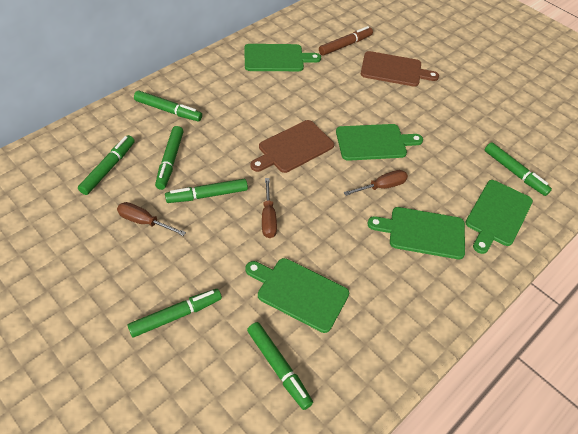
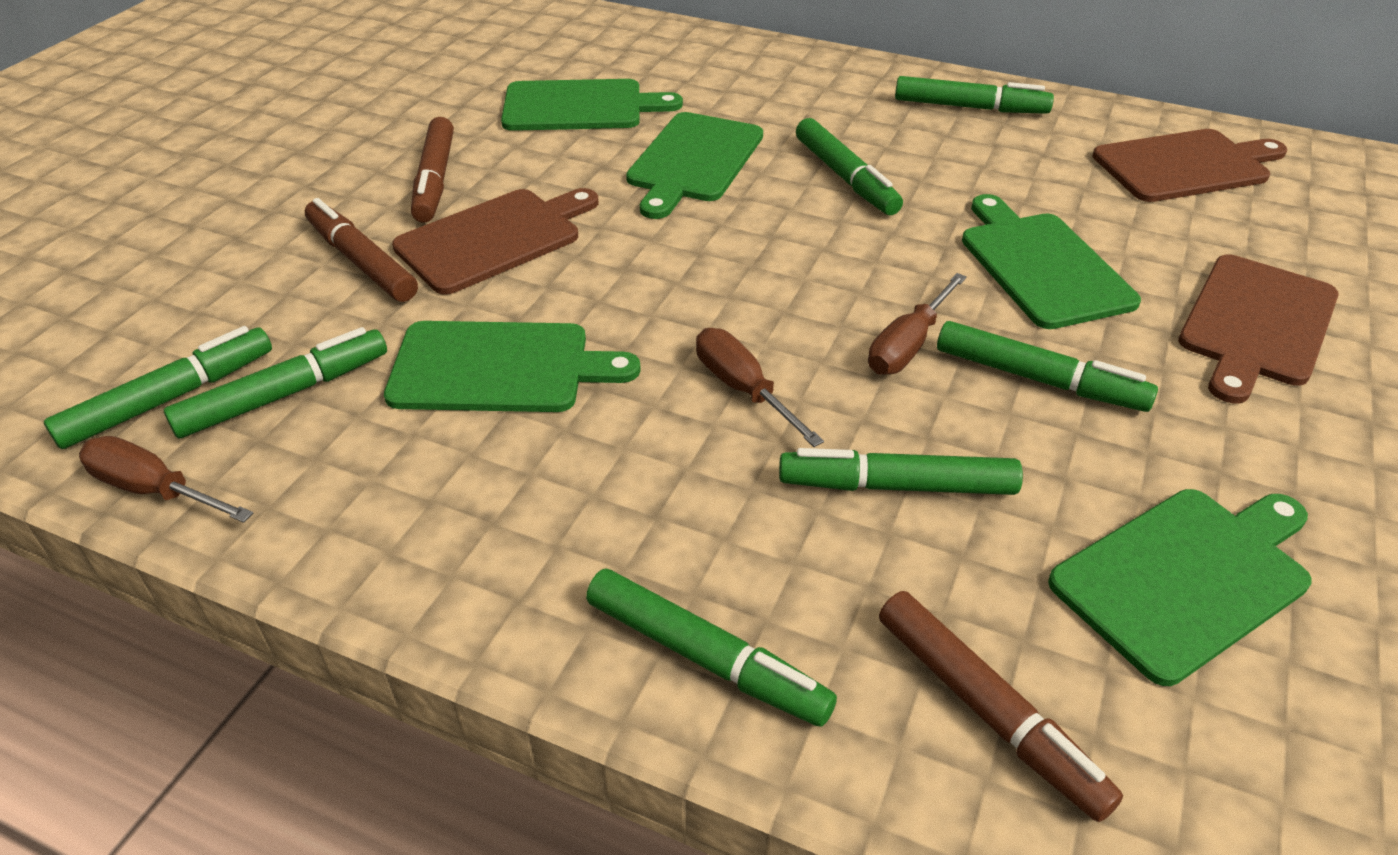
brown cutting board: [250,120,334,173] [361,51,439,87] = 2 -> [392,188,599,295] [1092,129,1287,202] [1178,254,1339,403] = 3
brown marker: [319,26,373,56] = 1 -> [305,198,418,302] [411,117,454,223] [879,591,1123,822] = 3

